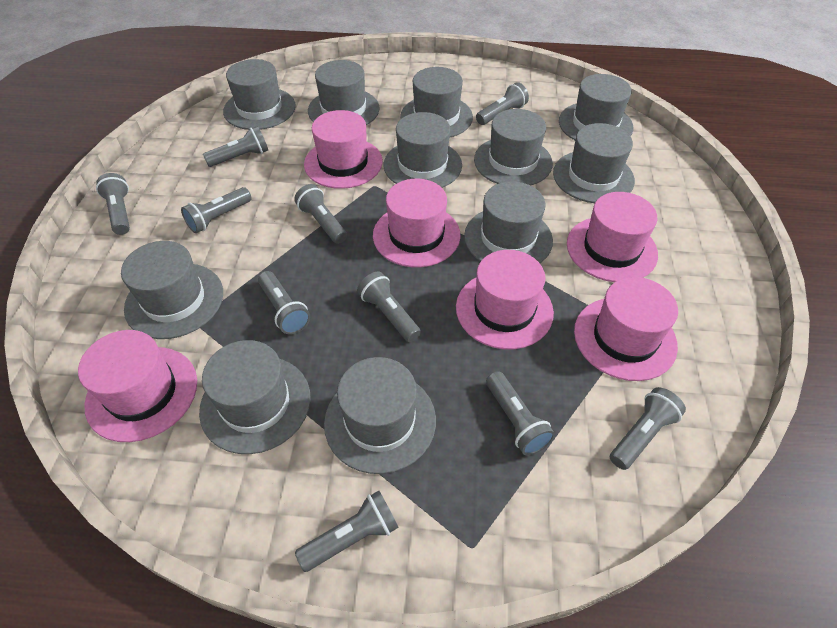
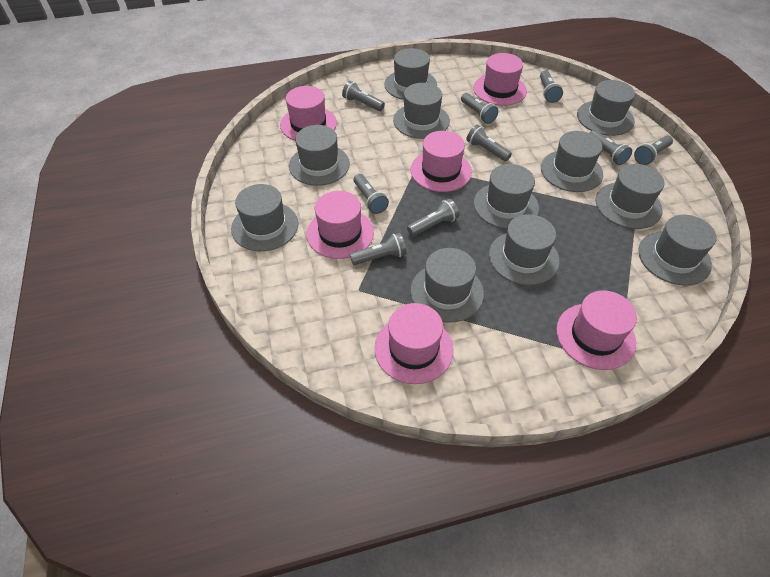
grey flashlight: [96,173,130,235] [181,187,252,233] [203,126,268,167] [258,271,310,334] [294,184,347,244] [295,491,399,572] [357,271,421,342] [476,82,529,125] [486,371,555,455] [610,387,686,470] = 10 -> [342,81,385,111] [350,233,407,265] [354,174,389,214] [407,199,459,236] [461,93,498,124] [466,125,512,162] [540,71,563,103] [590,130,632,165] [634,136,673,165] = 9

